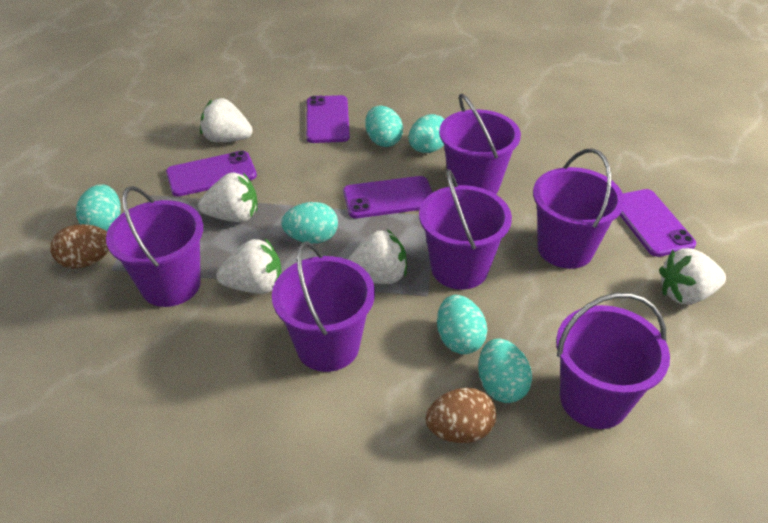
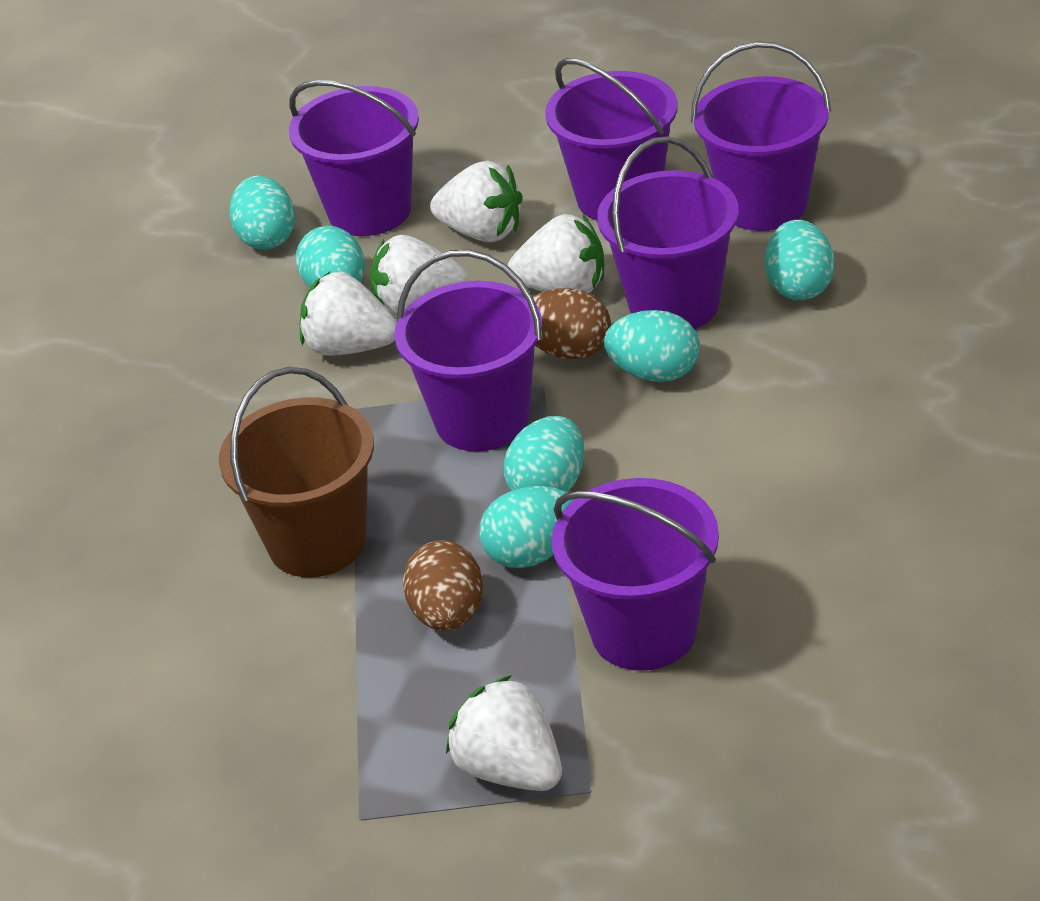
brown bucket: none = 0 -> [219,367,374,577] = 1
purple phone: [166,151,257,197] [306,95,350,143] [343,176,433,218] [620,189,696,257] = 4 -> none = 0

